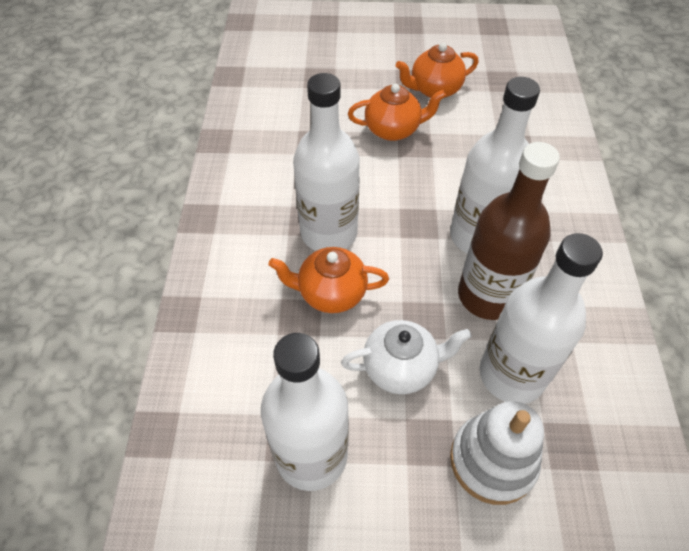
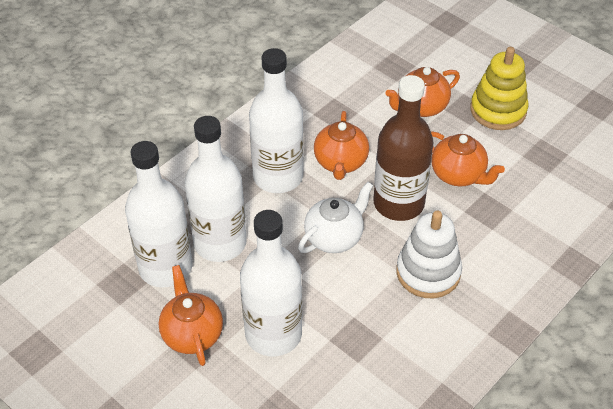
orange teapot: [268,247,389,313] [348,84,446,141] [396,43,479,99] = 3 -> [159,265,223,366] [314,111,369,180] [385,67,460,117] [431,131,505,186] = 4
yellow stacking toy: none = 0 -> [470,47,529,130] = 1

